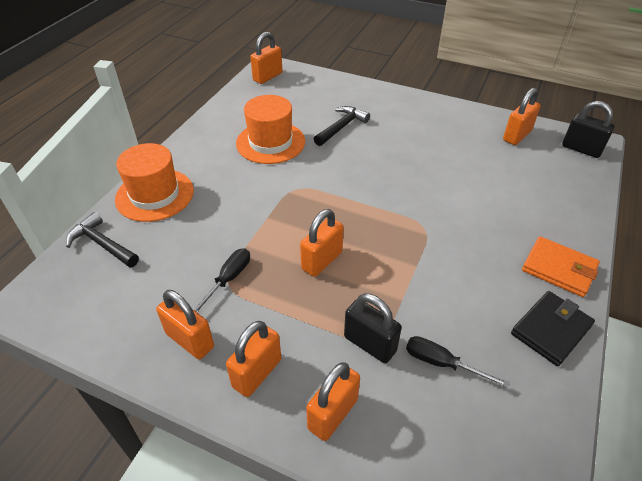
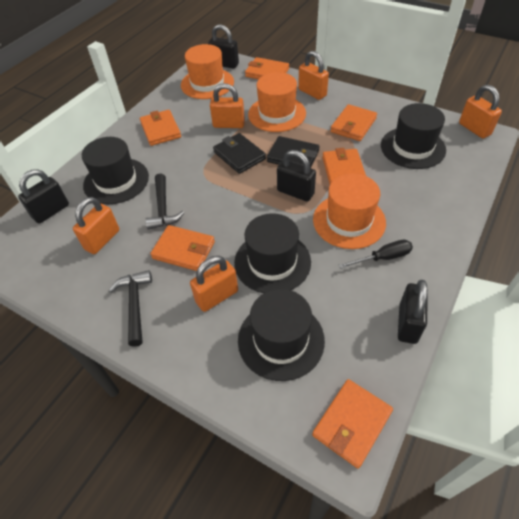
black hat: none = 0 -> [82,137,149,204] [234,213,311,293] [238,289,325,381] [381,103,446,169] = 4
black padlock: [344,293,402,363] [562,101,615,158] = 2 -> [18,169,69,224] [208,24,239,69] [277,150,316,202] [398,280,428,344] = 4
black screwdriver: [193,248,250,313] [406,336,510,388] = 2 -> [339,240,413,269] = 1
black wallet: [511,291,595,366] = 1 -> [213,133,266,174] [267,136,320,168] = 2
orange hat: [115,143,194,222] [236,95,305,164] = 2 -> [181,44,234,99] [248,72,306,132] [313,173,386,249] = 3
orange padlock: [156,290,214,359] [226,321,281,397] [250,32,283,84] [300,209,344,277] [306,362,360,441] [503,88,541,145] = 6 -> [73,197,119,254] [190,256,238,312] [210,83,245,128] [298,51,329,100] [459,85,502,138] = 5
orange wallet: [522,236,600,297] = 1 -> [140,110,181,146] [150,225,215,271] [245,57,289,79] [312,379,393,469] [322,148,366,184] [330,104,377,141] = 6

